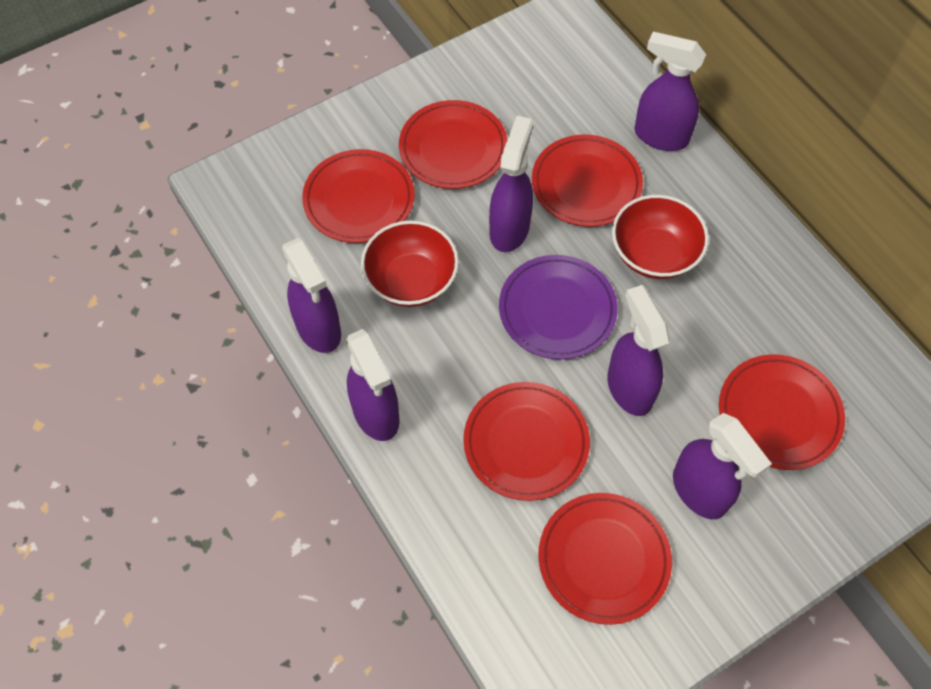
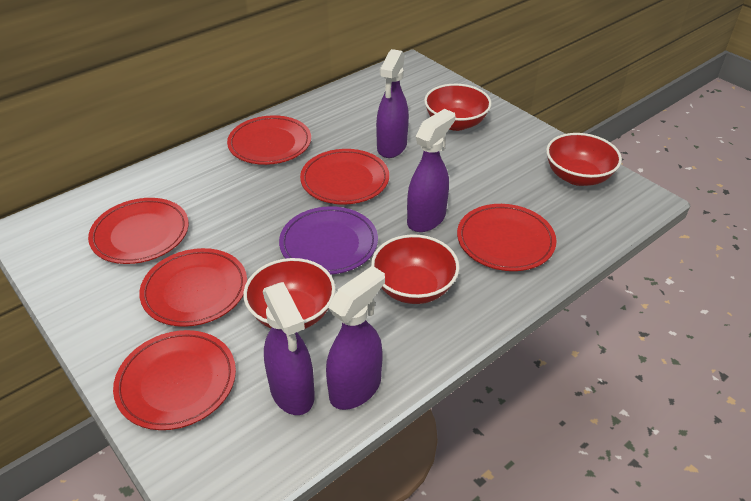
purple spray bottle: [282,238,341,353] [346,329,400,441] [489,116,533,252] [607,285,670,416] [634,32,706,151] [673,413,772,520] = 6 -> [263,282,315,415] [326,266,385,410] [376,49,409,158] [407,109,455,232] = 4
red bowl: [361,220,459,307] [612,195,709,279] = 2 -> [243,258,335,329] [371,234,459,304] [424,84,491,131] [546,133,622,186] = 4

